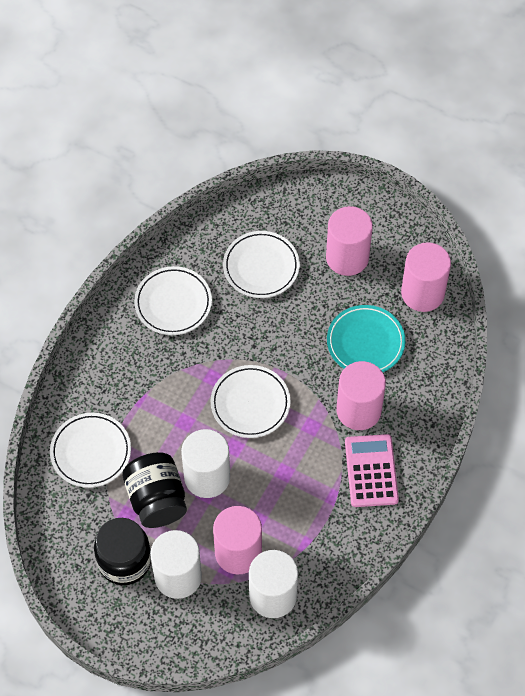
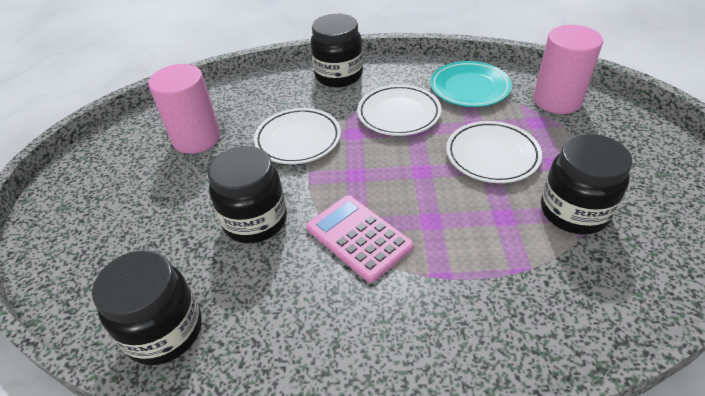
black jar: [94,518,151,585] [122,452,187,528] = 2 -> [92,250,202,365] [207,146,287,243] [311,14,363,87] [541,134,633,235] = 4
pink cylinder: [213,506,262,574] [326,206,373,276] [336,361,386,430] [401,242,451,312] = 4 -> [148,64,220,154] [533,25,603,114] = 2
white cylinder: [150,530,202,599] [181,429,230,498] [249,550,298,618] = 3 -> none = 0
white plate: [50,413,131,488] [134,266,212,335] [211,365,291,438] [223,231,300,298] = 4 -> [254,108,341,164] [357,85,441,136] [446,121,542,183] = 3

